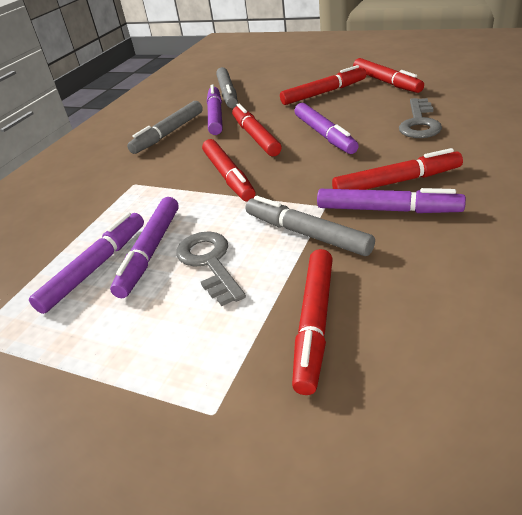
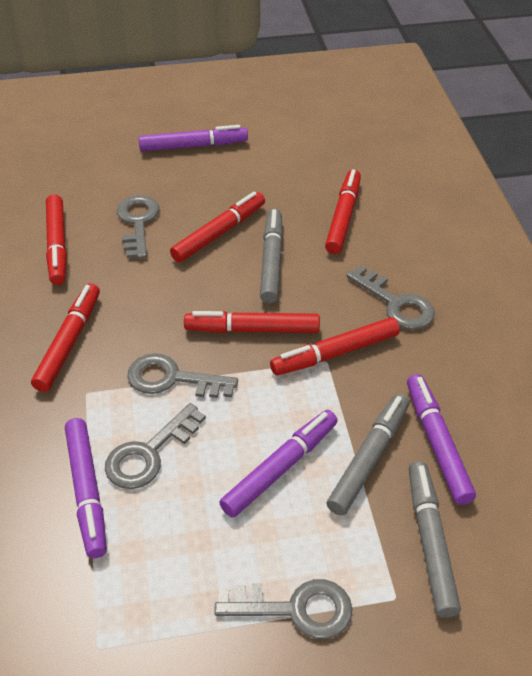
grey key: [176,231,246,306] [399,98,442,138] = 2 -> [105,403,206,489] [117,195,159,259] [127,353,238,398] [214,579,353,639] [346,265,435,329] = 5
purple marker: [29,212,144,314] [110,197,179,298] [207,85,223,135] [295,103,359,154] [317,188,466,213] = 5 -> [65,418,107,558] [139,125,248,151] [219,410,338,518] [407,374,476,505] = 4

